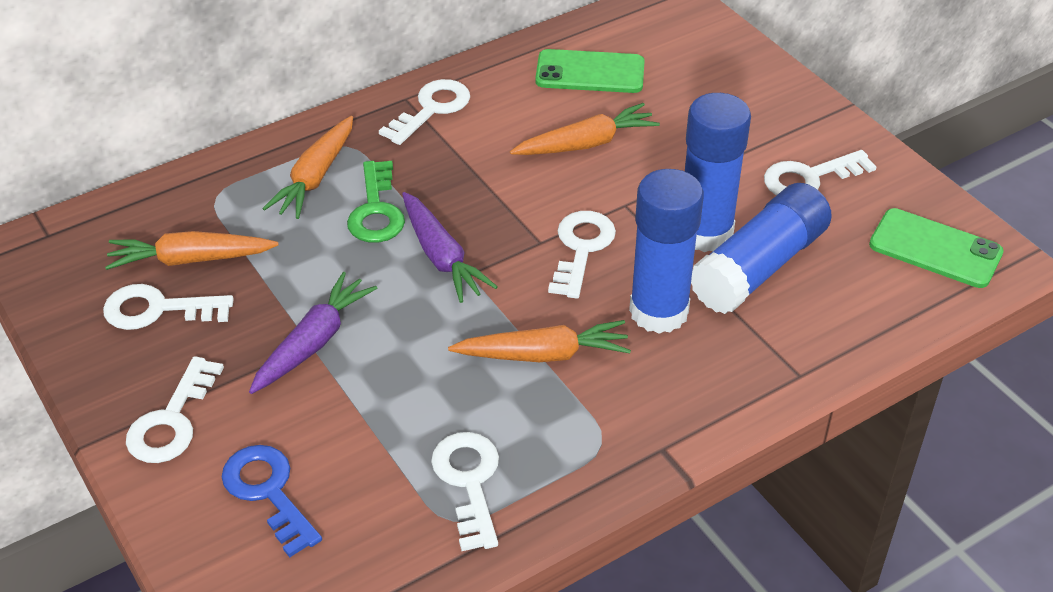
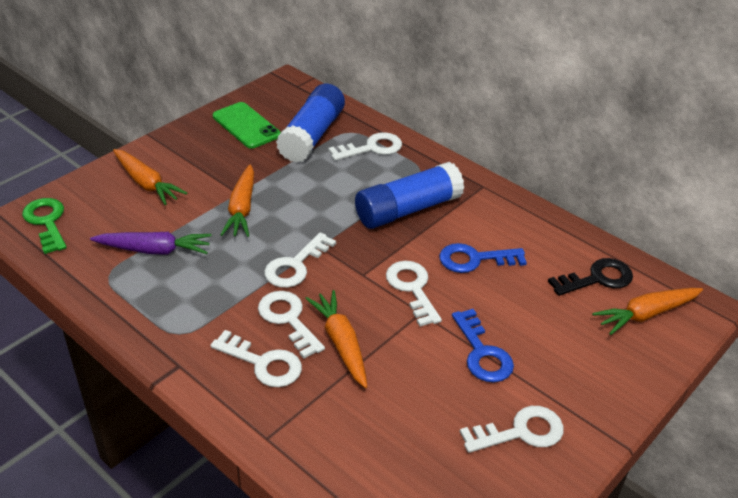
black key: none = 0 -> [548,258,633,296] = 1
blue glue stick: [629,169,704,334] [685,93,751,252] [691,183,832,314] = 3 -> [276,83,345,163] [355,162,464,229] = 2
blue key: [222,445,322,557] = 1 -> [439,243,527,273] [452,309,514,382] = 2
green phone: [535,49,645,93] [869,208,1004,288] = 2 -> [213,102,281,149] = 1
purple carrot: [249,272,377,394] [402,192,498,303] = 2 -> [90,232,212,255] = 1

